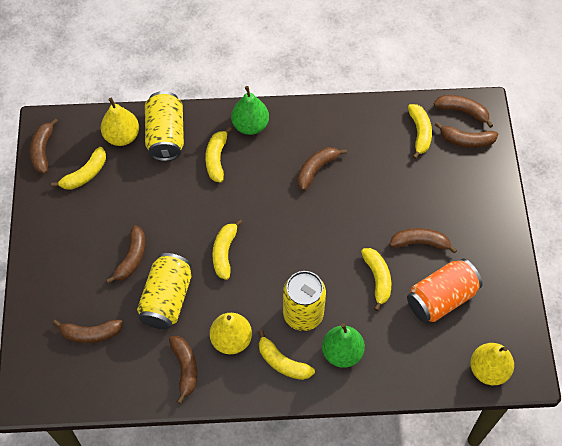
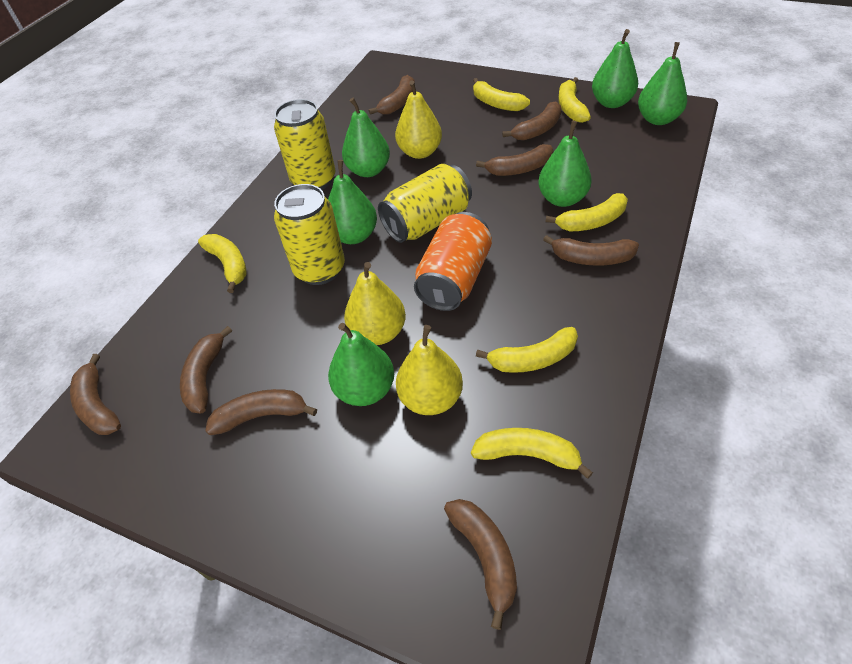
green pear: [231,86,269,135] [322,323,365,368] = 2 -> [328,160,377,244] [328,323,394,406] [342,97,390,177] [538,121,592,207] [592,29,638,108] [638,42,687,125] = 6

